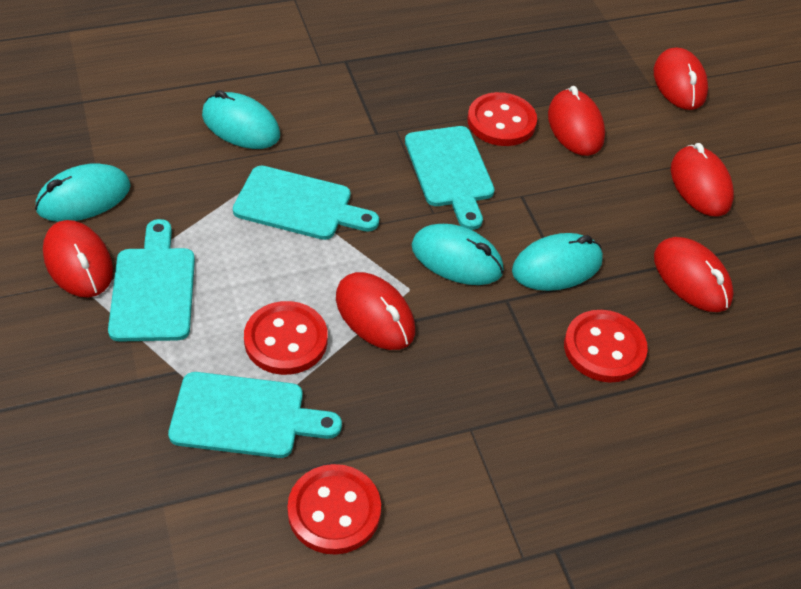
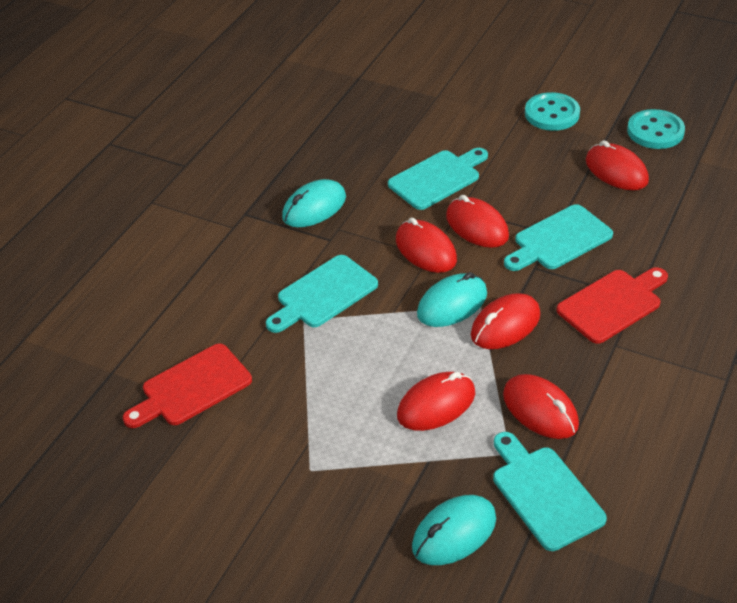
red button: [244,301,328,375] [287,464,381,555] [467,92,537,146] [564,310,648,383] = 4 -> none = 0
red cutting board: none = 0 -> [123,344,252,428] [557,267,668,344] = 2
turquoise button: none = 0 -> [525,92,580,131] [627,109,685,149] = 2
turquoise mouse: [35,163,131,222] [202,90,280,149] [411,224,504,285] [512,233,603,291] = 4 -> [282,179,346,227] [412,495,496,565] [417,272,487,327] = 3

